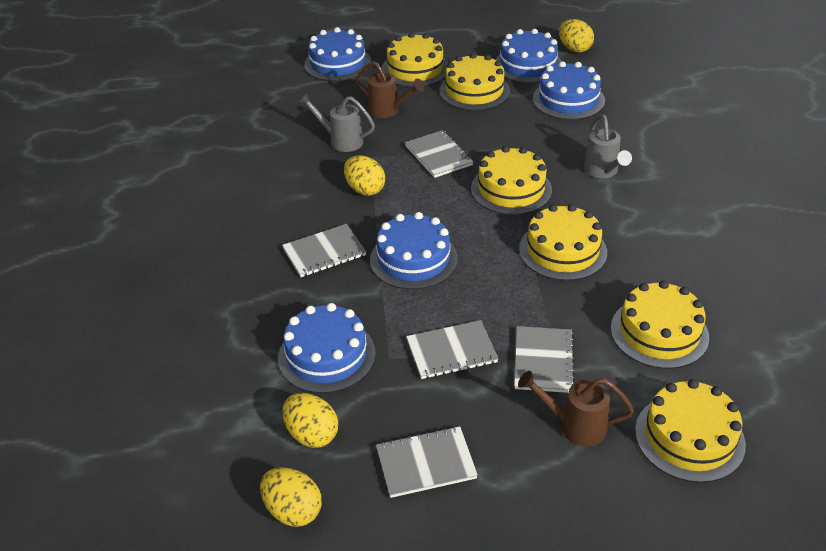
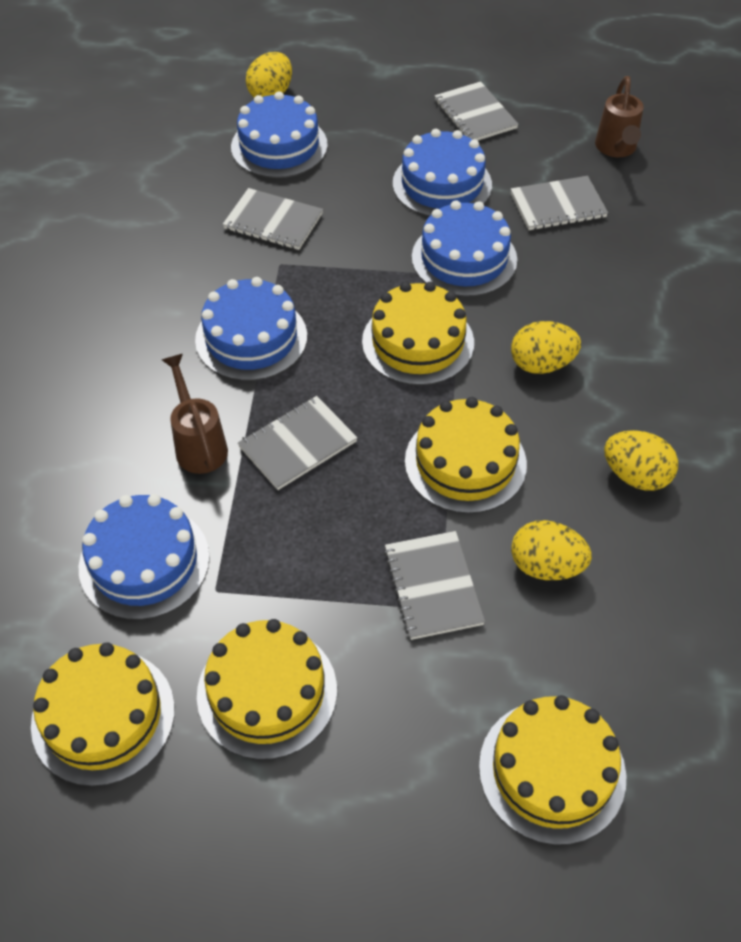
grey watering can: [298,93,375,152] [584,115,632,178] = 2 -> none = 0
yellow cake: [382,32,448,87] [439,53,510,110] [471,146,552,215] [519,204,607,281] [611,281,709,369] [635,379,746,483] = 6 -> [31,642,175,786] [197,619,337,760] [362,282,474,386] [405,397,527,514] [479,695,626,845] = 5

